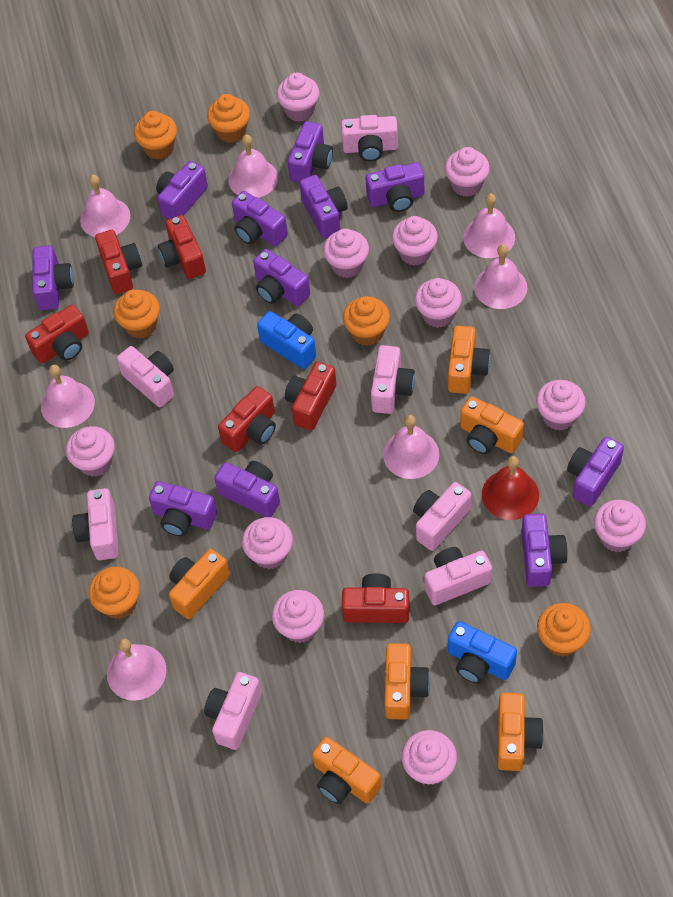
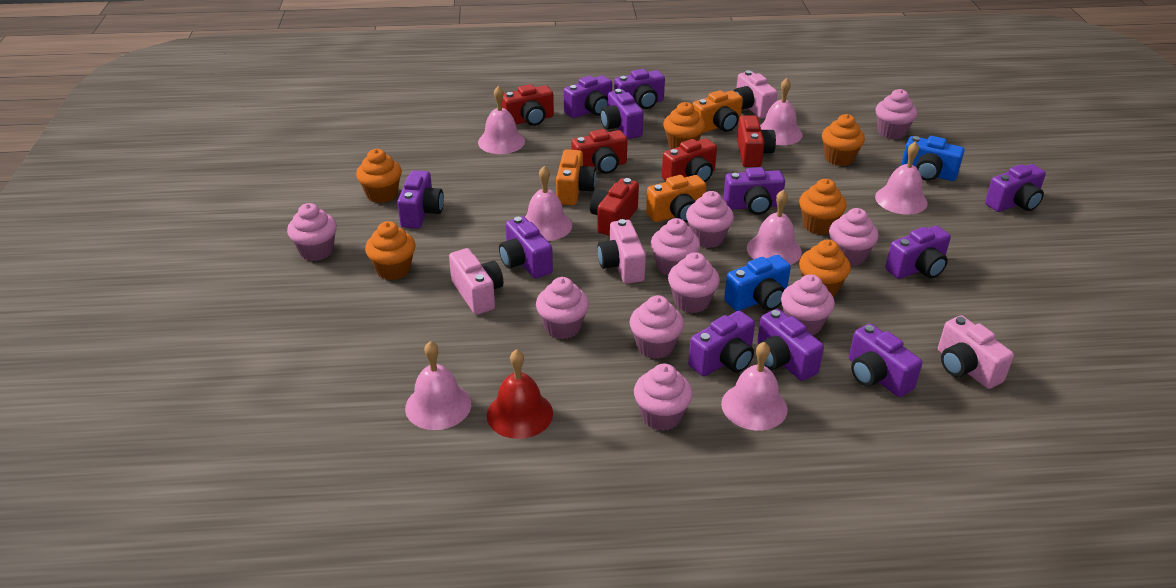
orange camera: [169,549,230,619] [312,737,381,804] [384,643,430,720] [448,326,490,394] [460,396,524,454] [497,693,544,771] = 6 -> [556,149,596,205] [646,175,706,223] [692,90,743,133] = 3
pink camera: [72,488,119,560] [117,346,174,407] [204,672,262,750] [341,115,398,162] [371,345,415,414] [413,482,471,551] [424,547,492,605] = 7 -> [449,248,503,315] [597,219,646,284] [733,70,778,118] [938,315,1014,389] = 4
pink cupcake: [66,426,115,477] [242,517,293,569] [272,590,324,643] [276,73,319,122] [323,228,369,278] [392,216,438,266] [402,730,457,785] [415,278,462,328] [445,147,490,197] [536,380,586,431] [594,500,646,552] = 11 -> [287,203,337,261] [536,277,589,339] [630,295,684,359] [634,364,693,431] [651,218,700,276] [668,252,720,313] [686,191,734,248] [781,274,835,335] [829,208,879,266] [875,89,917,139] = 10
red camera: [25,305,89,364] [95,230,142,294] [158,215,206,279] [218,386,276,452] [285,362,336,431] [342,573,409,623] = 6 -> [502,84,554,126] [571,129,628,174] [590,178,639,236] [662,138,717,182] [737,115,776,167] = 5

